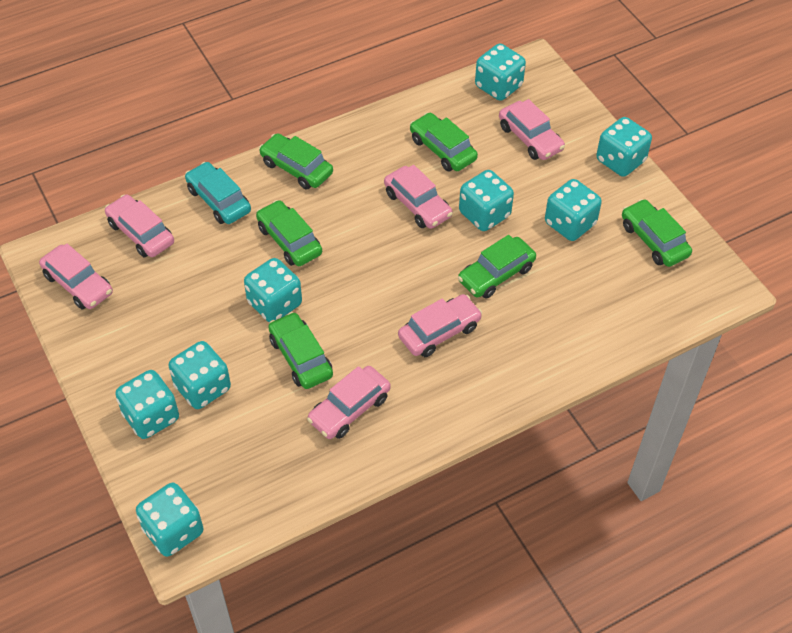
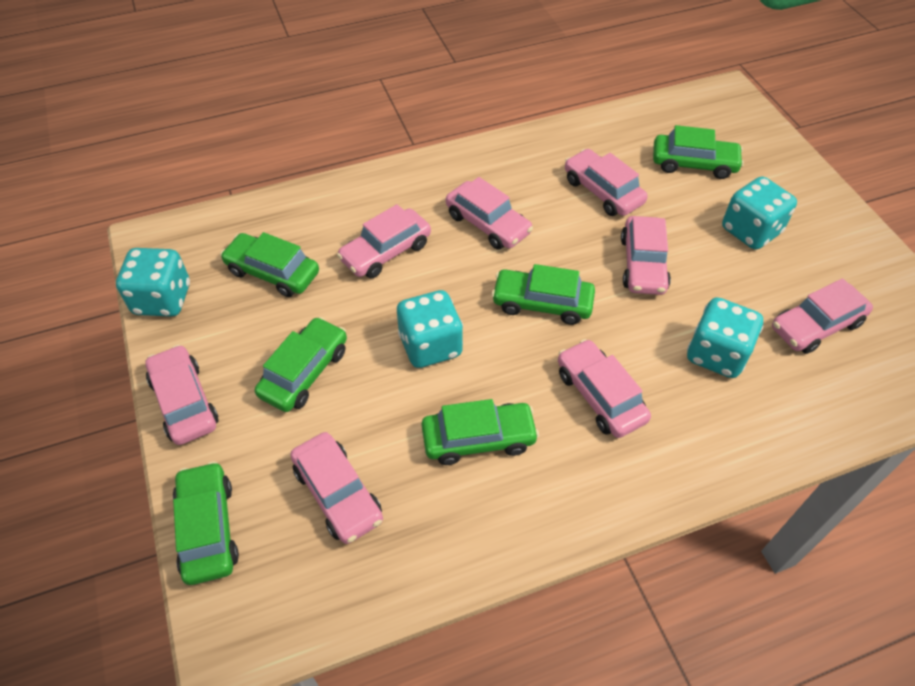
pink car: [39,244,113,310] [105,194,174,258] [307,366,391,439] [384,165,453,229] [398,294,482,357] [499,99,565,160] = 6 -> [145,345,219,445] [290,432,383,544] [337,204,431,278] [446,177,533,250] [558,339,651,438] [565,149,648,216] [621,216,671,295] [772,278,873,354] = 8
turquoise car: [185,162,251,224] = 1 -> none = 0
turquoise dice: [115,370,179,439] [136,483,204,557] [168,341,231,409] [244,258,302,322] [459,170,514,231] [475,44,526,101] [545,179,602,241] [596,117,652,177] = 8 -> [116,248,190,317] [397,290,463,368] [687,297,763,378] [722,176,797,250] = 4

